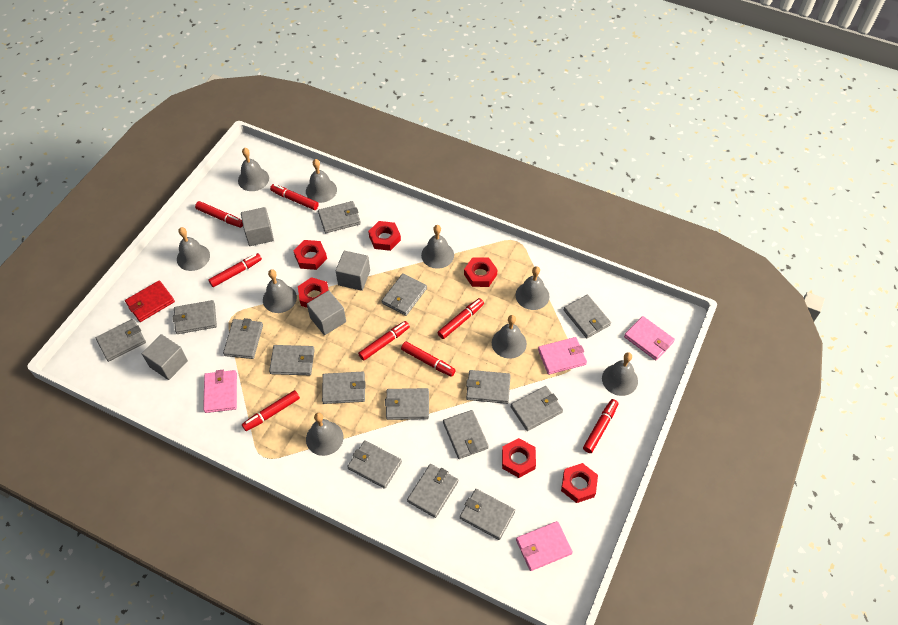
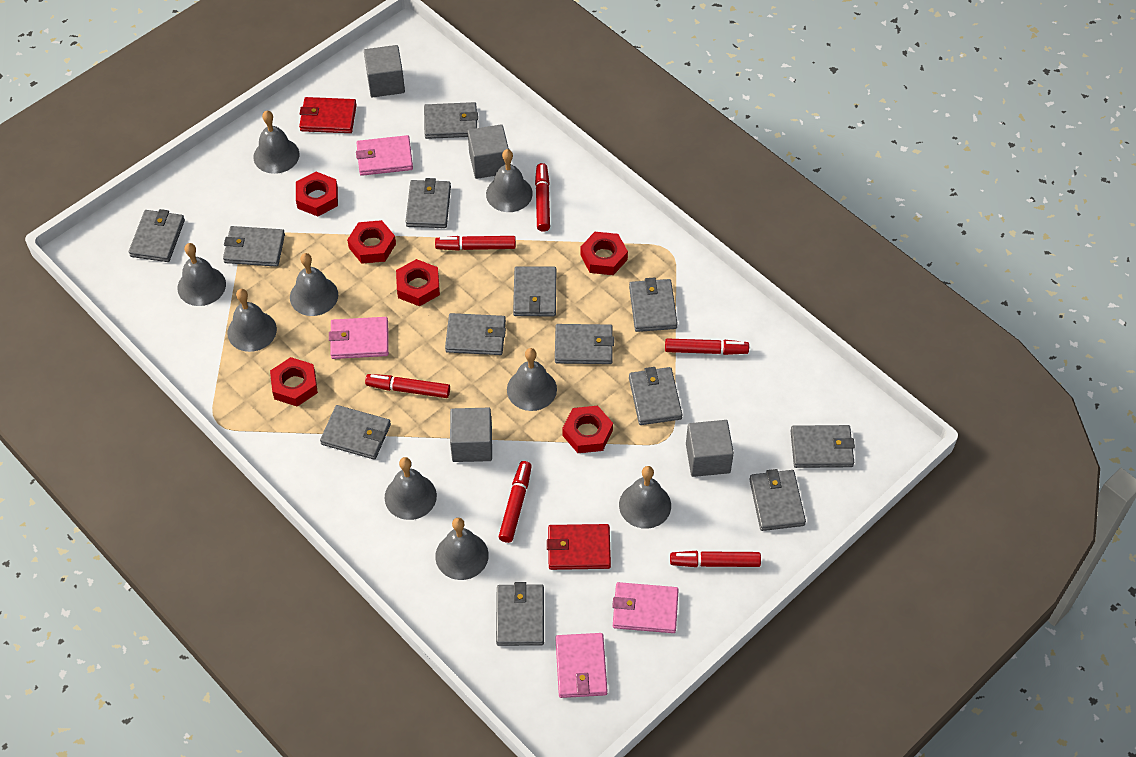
grey wallet: [96,319,146,362] [173,300,217,334] [223,318,263,359] [269,345,315,375] [318,201,361,233] [322,371,366,404] [347,440,402,489] [382,273,427,316] [385,388,429,420] [407,464,458,518] [443,410,489,459] [460,489,515,540] [466,370,511,404] [511,386,563,431] [564,295,611,338] = 15 -> [129,209,185,262] [223,226,285,267] [320,405,391,460] [405,178,451,228] [424,102,478,139] [445,313,506,355] [496,582,544,646] [513,266,556,316] [555,324,614,364] [629,277,678,332] [629,367,683,425] [749,469,806,531] [790,425,855,468] = 13
red marker: [195,201,243,228] [208,253,262,287] [242,390,300,431] [270,184,319,210] [358,321,410,361] [401,341,456,377] [437,298,484,339] [583,399,618,453] = 8 -> [365,374,450,398] [435,236,516,251] [498,461,532,543] [535,163,550,232] [665,339,749,355] [670,551,761,567] = 6
red wallet: [125,280,175,322] = 1 -> [299,97,357,133] [547,524,611,570] = 2

